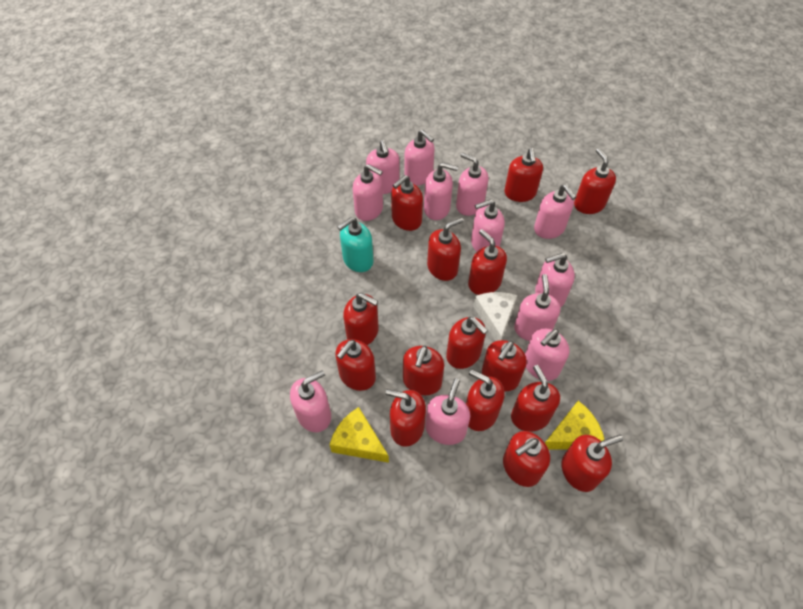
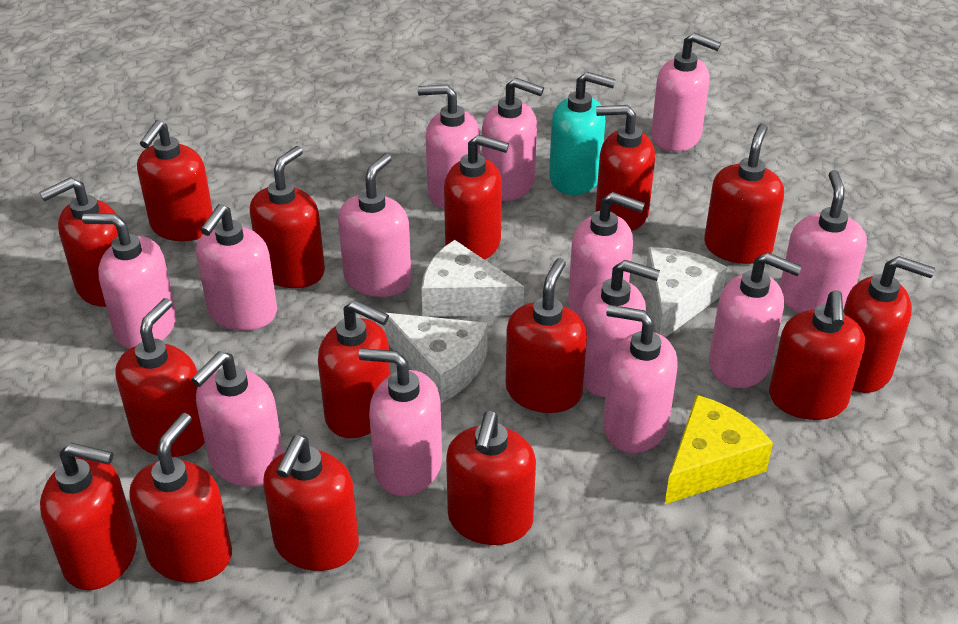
pink soap dispenser: [290,370,331,432] [353,164,383,221] [366,140,400,194] [404,130,435,186] [424,162,458,220] [425,378,470,445] [456,152,489,216] [471,199,505,252] [514,274,561,341] [525,329,569,381] [534,184,576,239] [535,253,575,307] = 12 -> [82,213,176,349] [191,351,283,487] [196,204,277,331] [338,153,411,297] [359,348,442,496] [417,84,480,209] [482,78,544,201] [568,192,645,318] [581,260,660,397] [603,305,678,453] [651,33,721,152] [709,252,802,388] [780,170,867,313] = 13
white cheese: [473,292,517,341] = 1 -> [384,313,488,403] [422,240,524,317] [645,247,727,338] = 3
yellow cheese: [329,407,389,463] [545,401,605,450] = 2 -> [665,395,773,504] = 1

